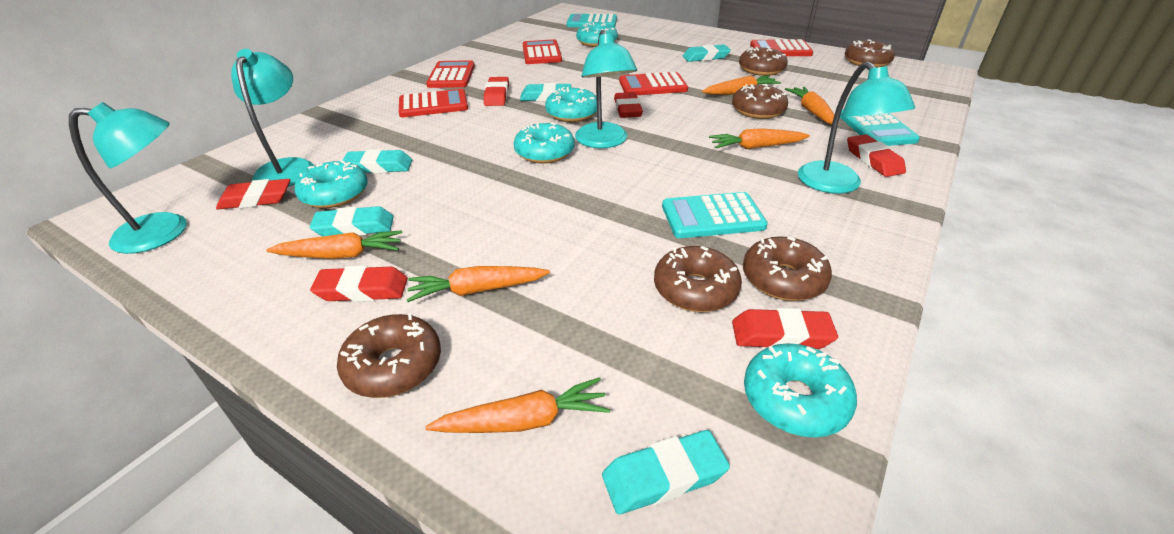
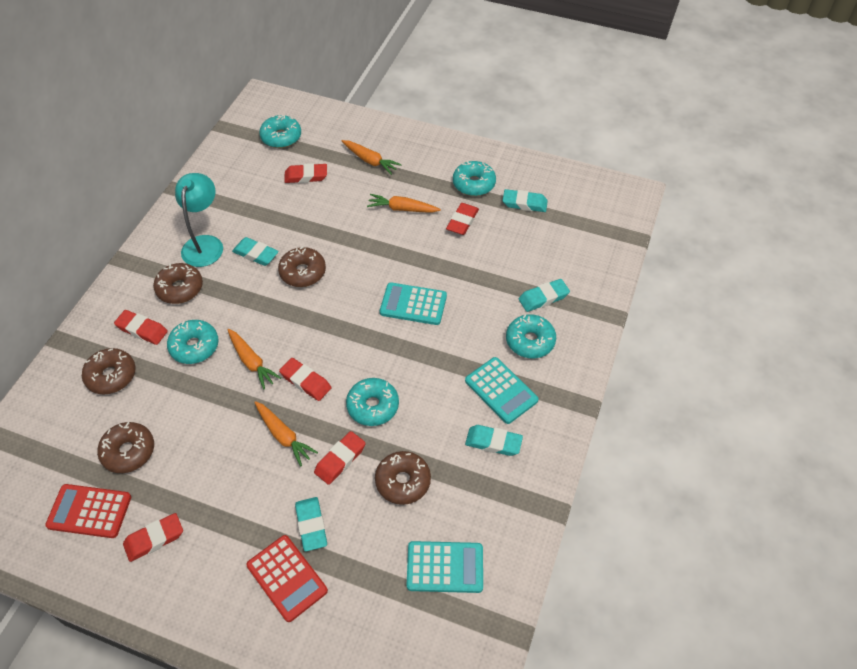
brown donut: [337,314,441,398] [654,246,742,312] [732,84,788,119] [739,47,788,76] [743,236,832,301] [845,39,895,68] = 6 -> [82,348,135,395] [97,422,154,473] [153,263,203,304] [278,247,326,287] [375,451,431,505] = 5
orange carrot: [266,230,402,259] [407,266,550,302] [425,377,610,433] [702,75,781,95] [709,128,810,149] [785,87,839,125] = 6 -> [227,329,281,389] [254,401,318,466] [342,140,402,175] [367,194,441,213] = 4
red calculator: [399,89,468,117] [426,60,475,88] [523,39,562,64] [619,72,688,95] [750,39,813,56] = 5 -> [45,484,131,538] [246,535,328,622] = 2
turquoise lamp: [69,102,187,254] [231,49,314,187] [575,30,637,148] [798,61,915,194] = 4 -> [175,173,223,267] = 1

